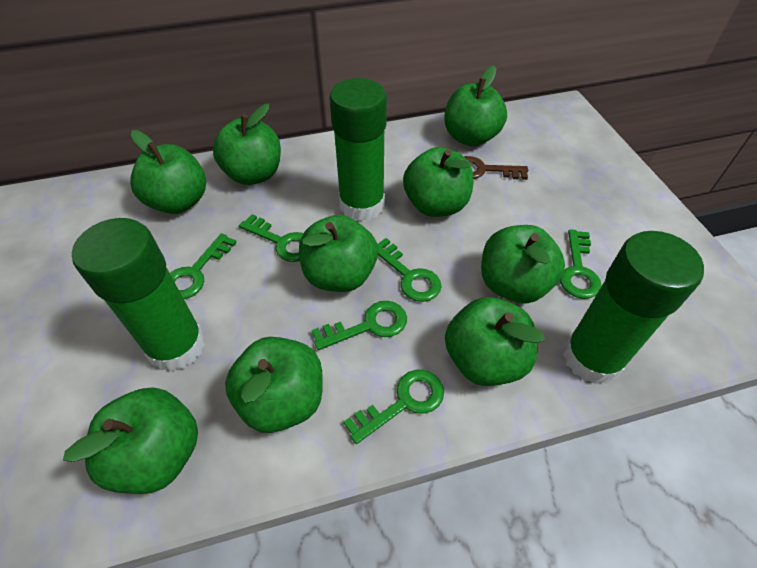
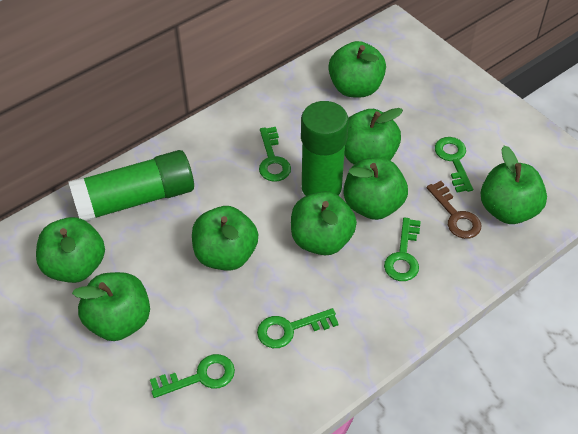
green apple: [63,387,198,494] [130,130,206,214] [213,104,281,185] [225,337,323,433] [299,215,378,292] [403,147,474,217] [444,65,507,146] [445,297,545,386] [481,225,565,304] = 9 -> [36,217,105,283] [72,272,150,341] [192,206,258,271] [291,191,357,255] [328,41,386,97] [344,108,403,164] [344,158,408,220] [481,146,547,224] = 8
green glue stick: [72,218,205,372] [329,78,387,221] [563,231,704,384] = 3 -> [68,150,194,221] [300,101,349,198] = 2
green key: [170,233,237,299] [239,214,303,262] [312,301,407,350] [344,370,444,444] [377,238,442,302] [560,229,602,299] = 6 -> [150,354,235,398] [257,308,339,348] [259,127,291,182] [384,217,421,281] [435,137,473,193] = 5

